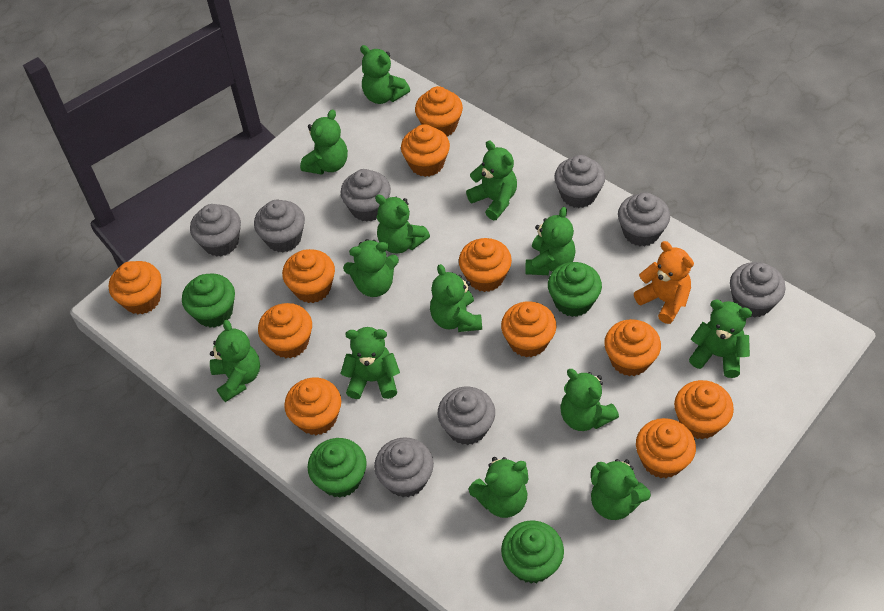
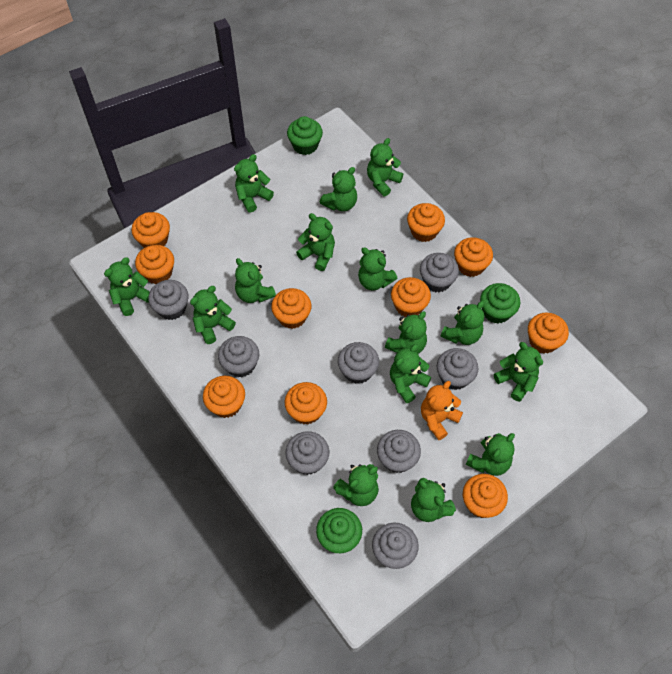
green cupcake: [182,273,235,328] [307,438,367,498] [501,520,564,584] [548,262,602,317] = 4 -> [287,116,323,155] [316,508,362,553] [480,283,520,324] = 3
green teddy bear: [210,320,260,402] [300,109,348,175] [340,327,400,399] [343,239,399,297] [360,45,410,104] [375,194,430,254] [430,264,482,332] [466,140,517,220] [468,457,529,518] [525,207,576,275] [560,369,619,431] [591,459,651,520] [689,300,752,378] = 13 -> [104,257,150,316] [190,286,236,344] [234,154,274,212] [235,258,276,303] [296,213,335,271] [319,167,357,211] [333,464,379,506] [358,247,397,291] [367,138,403,197] [385,311,427,354] [390,344,431,403] [411,478,456,522] [440,301,484,345] [466,433,515,476] [494,342,543,402] = 15
orange cupcake: [109,261,161,315] [258,303,312,359] [282,249,335,303] [284,378,341,435] [401,124,450,177] [415,86,463,136] [459,238,512,292] [501,301,556,357] [604,319,661,376] [636,418,696,478] [674,380,734,440] = 11 -> [131,212,170,248] [135,245,174,284] [203,376,245,418] [271,288,312,329] [285,382,327,425] [391,277,431,317] [407,203,445,242] [454,237,493,277] [463,474,508,518] [528,313,569,354] = 10

